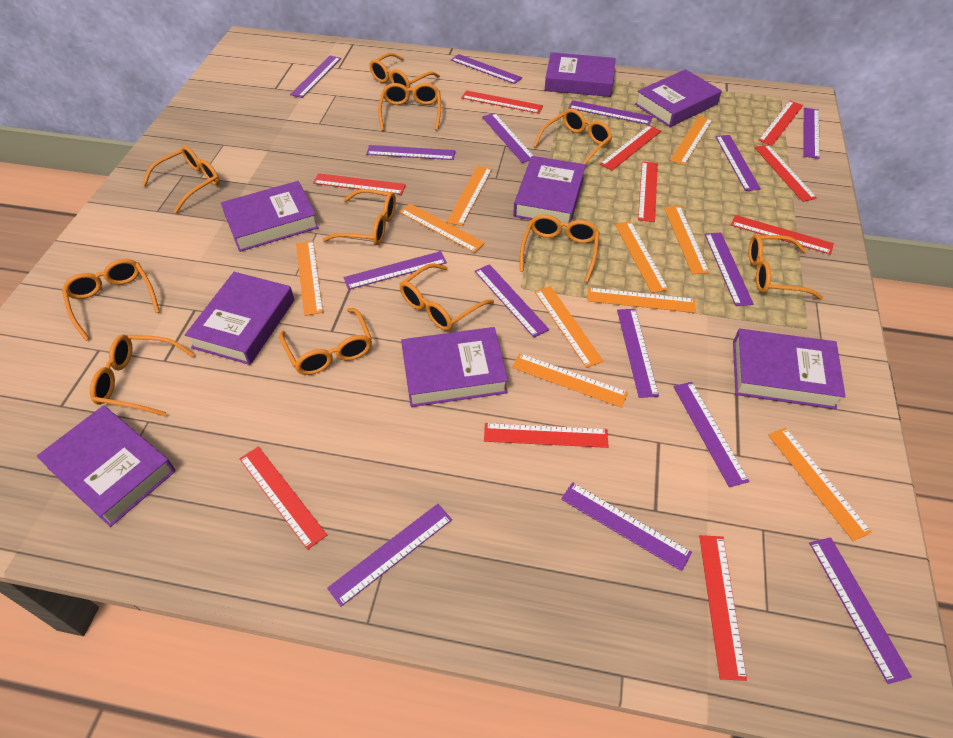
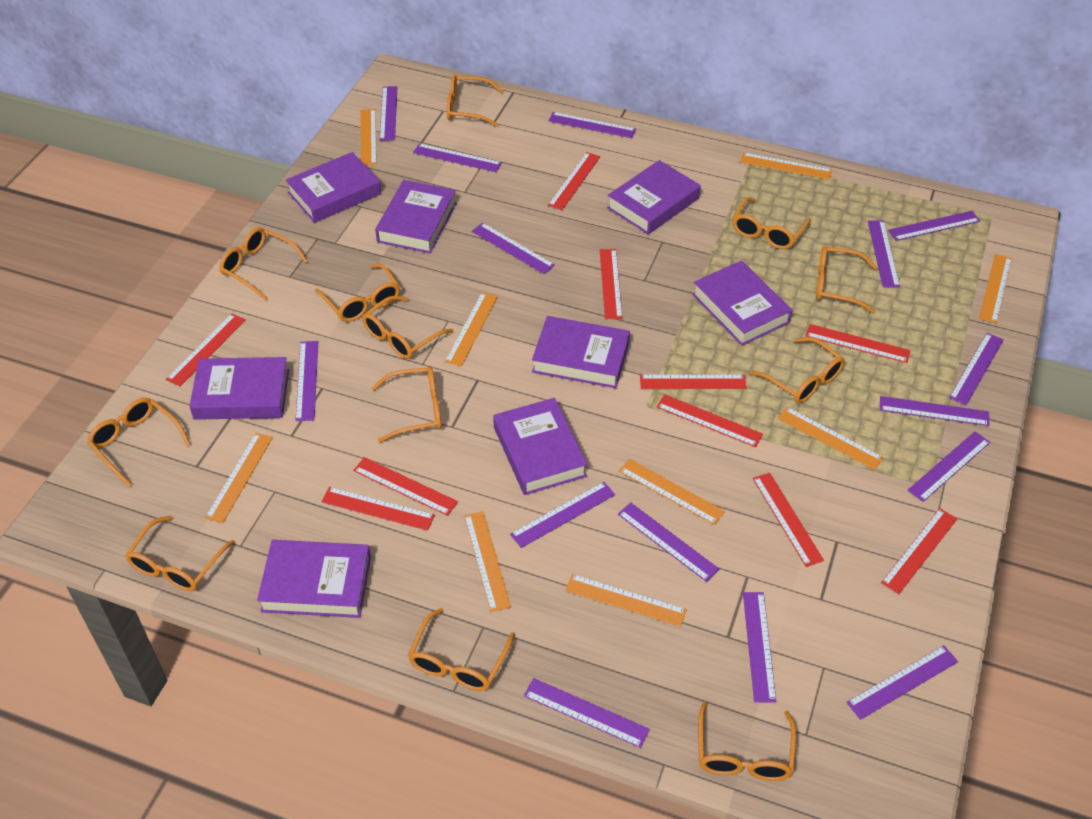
orange glasses: [62,259,160,341] [90,334,194,416] [142,146,220,213] [279,308,372,375] [323,189,396,245] [369,53,440,89] [378,83,441,131] [400,263,494,331] [520,214,599,282] [533,109,613,165] [749,235,823,300] = 11 -> [87,398,190,486] [125,516,235,591] [219,227,308,300] [315,264,400,322] [362,296,453,359] [372,367,441,443] [408,608,515,691] [447,75,503,127] [698,701,796,781] [732,197,811,249] [750,337,845,403] [816,246,877,313] = 12
orange ruler: [296,241,323,316] [399,204,485,253] [447,166,492,226] [512,353,628,408] [535,286,603,368] [587,288,696,313] [615,221,669,293] [664,206,709,274] [670,116,713,165] [768,427,872,541] = 10 -> [205,433,273,523] [361,109,377,166] [445,292,498,367] [464,511,511,612] [565,574,687,627] [619,459,725,525] [740,153,832,180] [778,407,883,470] [979,254,1012,323] = 9

